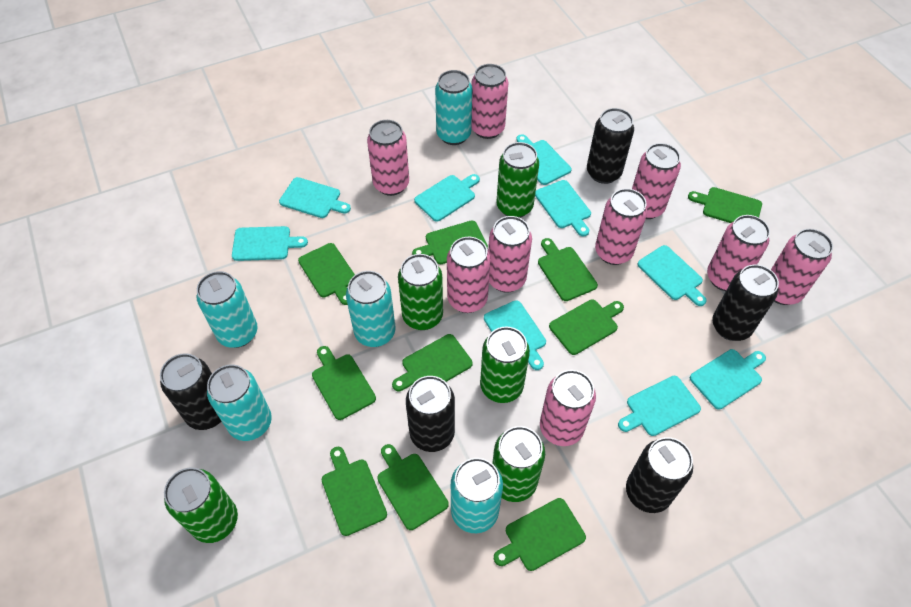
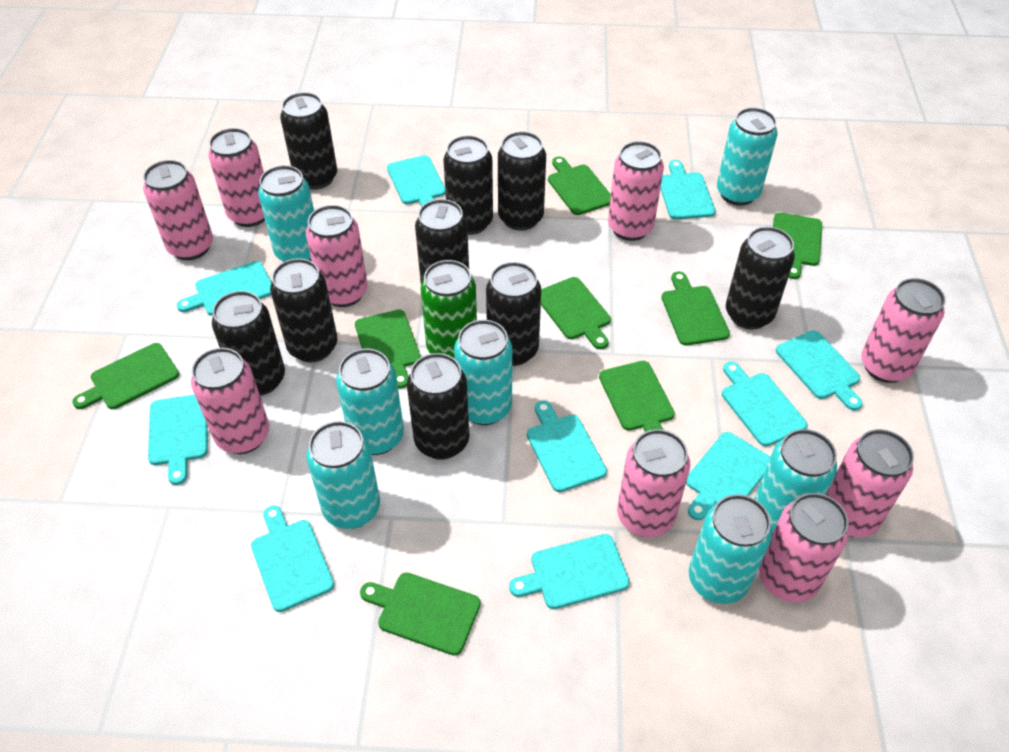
black can: [160,353,221,430] [406,376,455,452] [587,108,634,184] [626,437,693,513] [712,264,779,341] = 5 -> [212,291,285,396] [270,258,337,363] [280,92,337,190] [407,353,469,460] [415,199,469,284] [444,135,493,235] [486,262,541,366] [498,131,546,231] [726,227,795,329] = 9
green can: [164,467,238,543] [398,254,443,330] [480,327,530,403] [492,426,545,502] [496,142,539,218] = 5 -> [421,260,477,359] = 1
green cutting board: [298,243,355,305] [312,346,376,420] [321,447,387,536] [377,444,449,530] [392,334,473,391] [412,221,488,264] [494,498,586,571] [538,238,598,301] [549,299,624,355] [688,187,762,223] = 10 -> [72,343,179,409] [355,310,421,389] [360,573,481,656] [541,277,611,349] [548,157,611,215] [599,361,675,432] [661,272,730,345] [773,213,822,279] = 8
turquoise can: [197,271,257,348] [207,365,272,441] [346,271,396,347] [435,70,472,145] [451,458,503,533] = 5 -> [258,165,314,262] [306,421,380,529] [336,349,404,455] [454,320,512,425] [689,494,772,604] [717,108,778,206] [754,429,837,534] = 7
turquoise cutting board: [232,226,308,261] [279,177,351,218] [414,174,480,222] [484,300,546,370] [516,134,572,185] [535,180,591,236] [618,376,701,436] [638,245,707,306] [690,349,766,409] = 9 -> [148,395,208,485] [177,261,272,316] [251,506,334,612] [387,155,446,207] [509,534,630,609] [527,401,607,492] [660,160,716,220] [686,432,770,520] [722,362,807,447] [776,331,863,411] = 10

